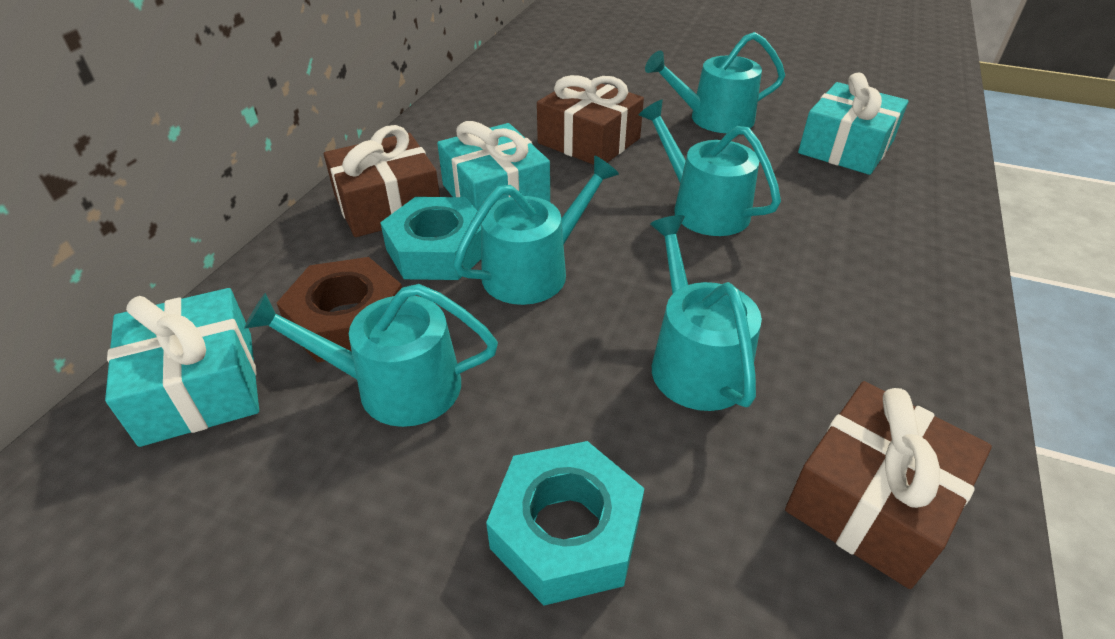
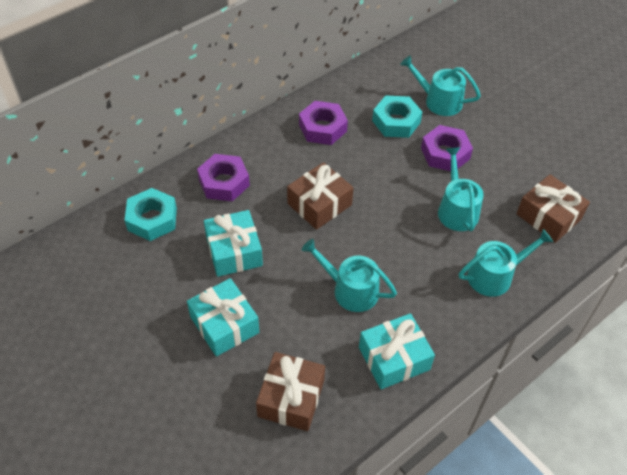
brown nut: [277,257,402,362] = 1 -> none = 0
purple nut: none = 0 -> [197,154,250,202] [299,101,348,145] [421,125,473,171] = 3
turquoise watering can: [244,284,498,427] [453,155,619,305] [639,100,781,236] [645,32,785,133] [650,215,762,411] = 5 -> [302,239,397,312] [400,55,481,116] [438,147,484,231] [459,229,553,297] = 4

